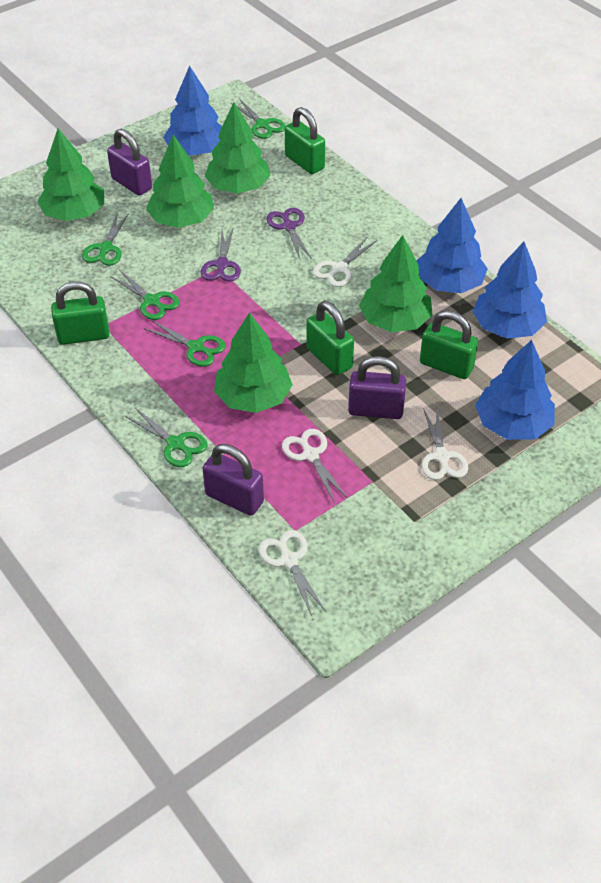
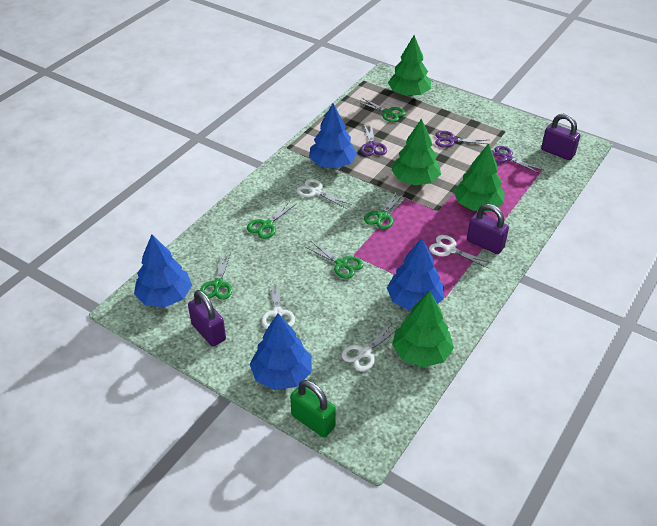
green padlock: [51,281,110,345] [285,107,325,174] [306,301,354,375] [420,311,478,379] = 4 -> [290,380,336,437] = 1
green tree: [37,128,104,221] [146,135,214,228] [205,102,271,193] [214,312,293,413] [359,235,433,332] = 5 -> [388,35,431,96] [392,118,441,185] [392,291,454,367] [453,143,505,211] = 4
purple scissors: [201,227,241,282] [266,208,312,259] = 2 -> [360,122,387,156] [435,131,488,148] [492,146,543,174] = 3

